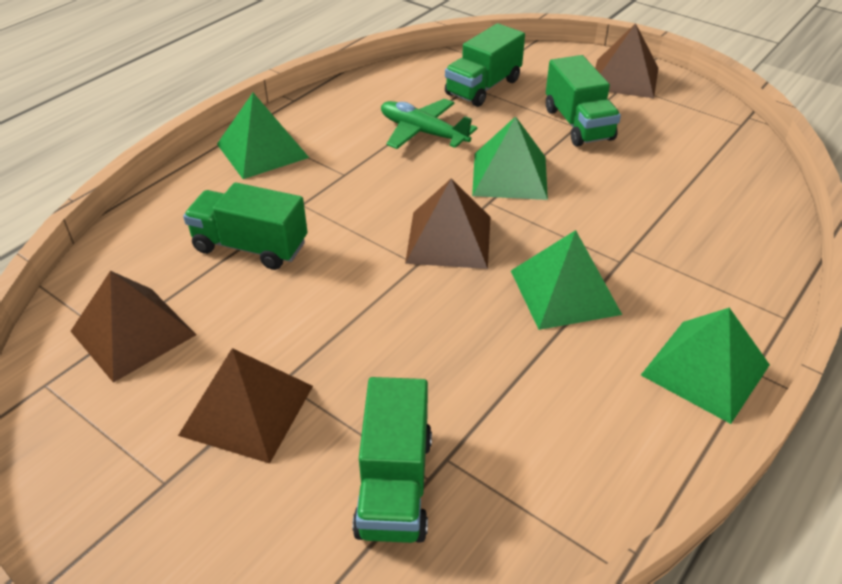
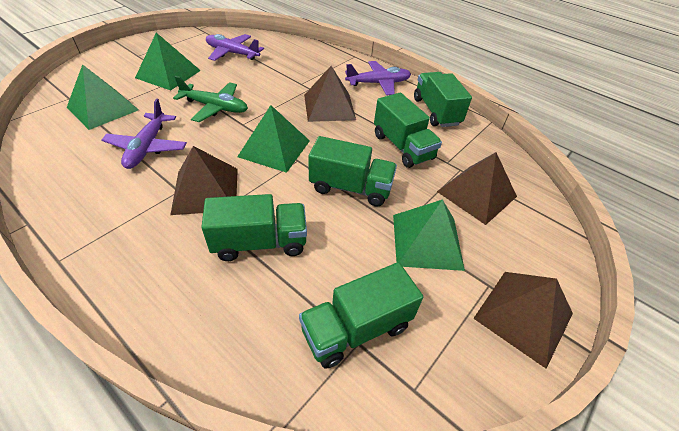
green truck: [183,182,307,270] [352,377,432,543] [445,23,525,107] [546,55,621,146] = 4 -> [201,194,307,261] [299,262,423,369] [309,136,397,207] [374,93,442,168] [414,72,472,127] = 5
purple plane: none = 0 -> [101,99,187,169] [206,34,264,61] [345,61,411,96] = 3

